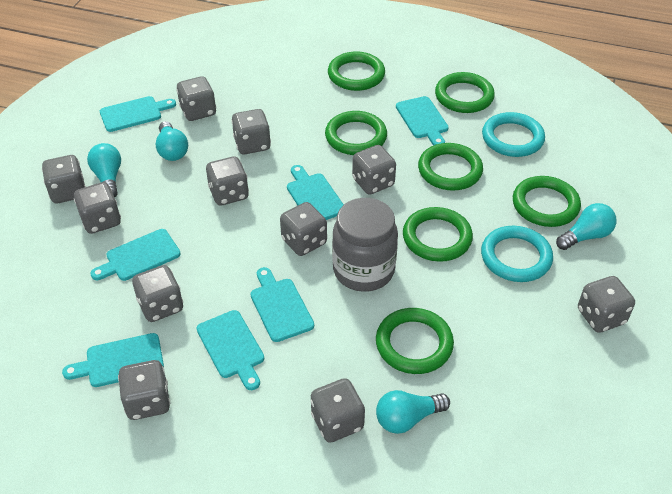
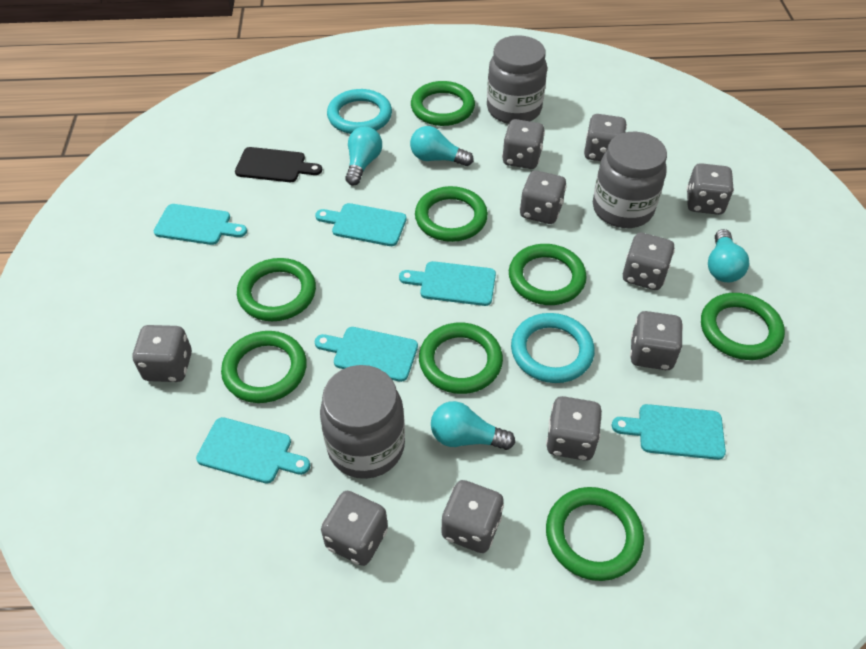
black cutting board: none = 0 -> [235,147,322,182] = 1
green ring: [325,111,387,155] [328,52,385,91] [376,308,454,374] [403,207,473,262] [418,143,483,190] [435,72,495,113] [513,176,581,227] = 7 -> [221,331,307,403] [237,258,316,321] [411,81,475,126] [415,186,488,242] [419,323,503,394] [509,244,587,305] [546,487,644,581] [701,293,785,360] = 8
grey dice: [42,155,86,203] [74,182,121,234] [118,360,170,420] [132,265,183,322] [176,76,216,121] [206,156,249,206] [231,109,271,154] [280,202,327,256] [311,378,365,443] [352,145,396,195] [578,276,635,333] = 11 -> [132,325,192,382] [321,491,388,566] [441,480,504,553] [502,119,545,169] [520,170,567,224] [546,396,602,461] [584,114,627,161] [623,233,675,290] [630,311,683,370] [686,163,734,215] = 10
grey jar: [332,198,398,292] = 1 -> [320,365,405,479] [487,35,547,124] [593,132,667,228] = 3
turquoise cutting board: [62,333,164,387] [90,229,181,281] [100,96,176,132] [196,310,264,390] [250,267,314,342] [287,165,344,220] [396,96,449,146] = 7 -> [154,204,247,245] [196,417,310,483] [315,203,407,246] [315,327,418,382] [399,261,496,306] [612,404,726,460] = 6

